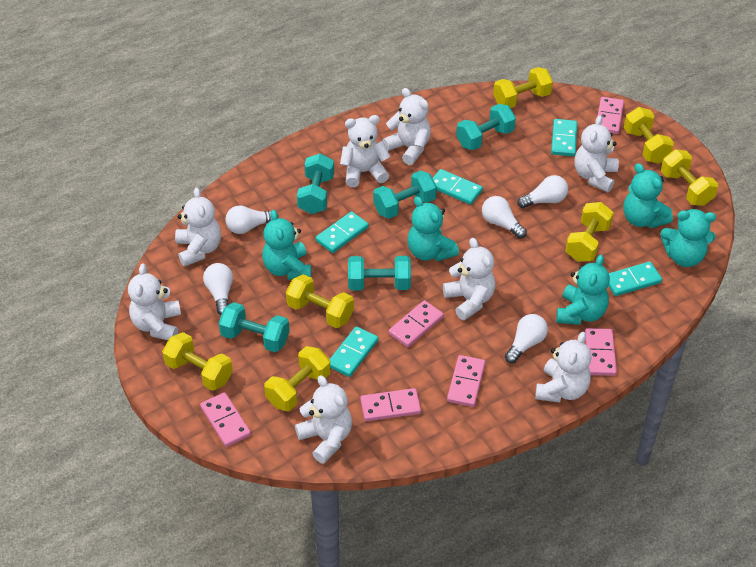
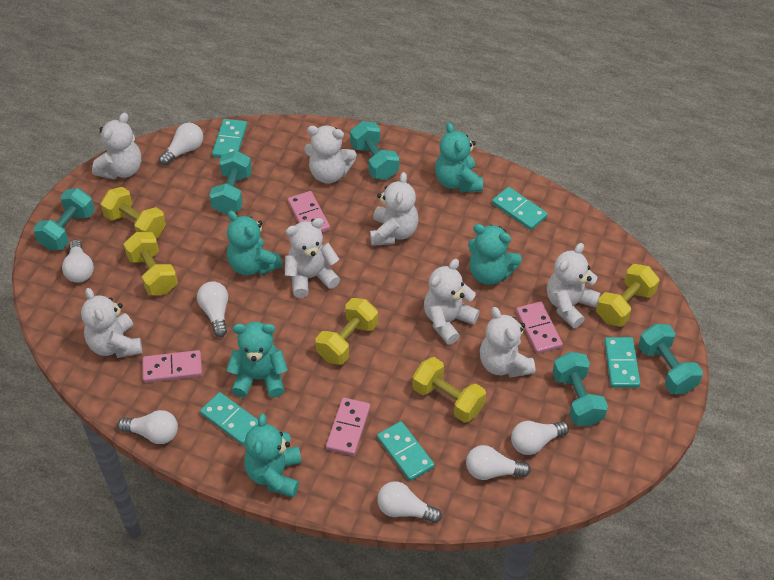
pink domino: [200,392,251,447] [360,388,421,421] [389,300,444,347] [447,355,485,407] [585,328,617,376] [597,97,624,134] = 6 -> [142,350,202,383] [288,191,330,232] [326,398,370,456] [516,301,563,354] = 4
white light bulb: [203,263,233,315] [225,205,272,234] [482,196,527,239] [505,314,548,363] [517,175,568,208] = 5 -> [62,240,94,283] [117,410,178,444] [159,123,203,166] [197,281,228,337] [377,481,442,523] [466,445,531,480] [511,421,569,455] = 7
yellow dumbbell: [162,332,233,391] [264,346,331,411] [286,274,354,328] [493,67,553,108] [565,202,614,262] [624,107,674,164] [661,149,718,206] = 7 -> [101,187,166,238] [124,232,178,295] [316,298,378,365] [412,357,486,423] [596,264,660,327] = 5

